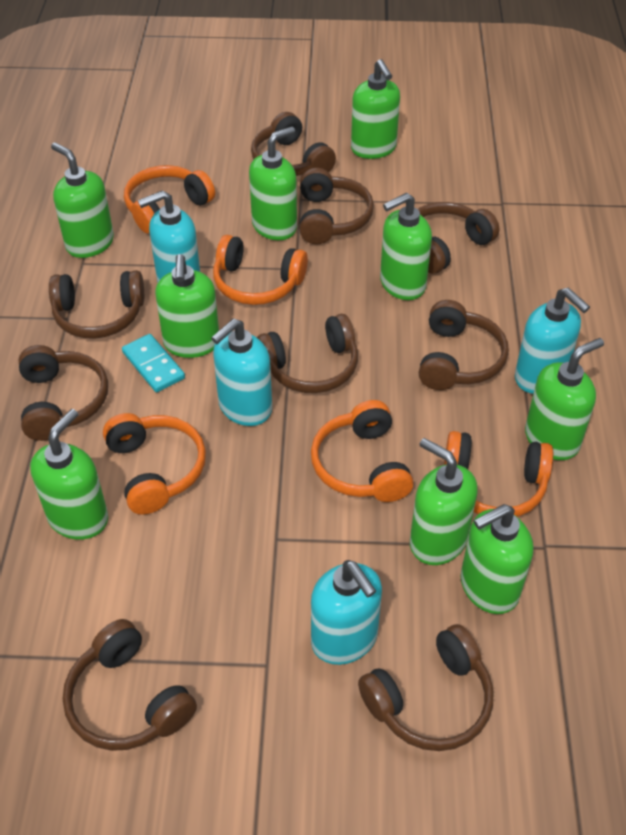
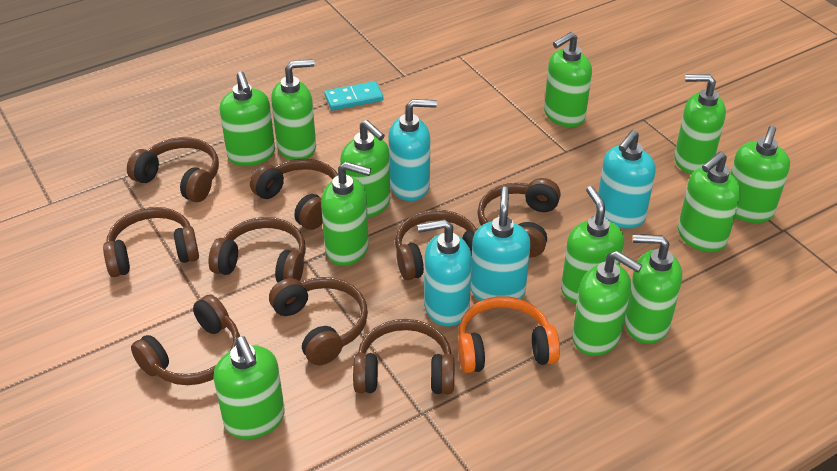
green soap dispenser: [30,409,108,540] [51,142,114,258] [155,254,219,358] [249,126,297,240] [351,59,400,159] [380,193,432,300] [410,438,478,565] [461,504,533,614] [525,338,604,460] = 9 -> [213,336,285,439] [219,71,275,166] [271,59,316,160] [321,162,371,266] [340,120,390,218] [544,32,592,127] [561,186,624,304] [572,251,643,356] [624,234,682,344] [674,74,726,174] [678,151,741,252] [730,126,790,223] = 12
orange headphones: [103,413,206,515] [124,165,215,233] [213,235,308,305] [311,400,414,502] [444,431,553,517] = 5 -> [458,296,560,373] = 1

